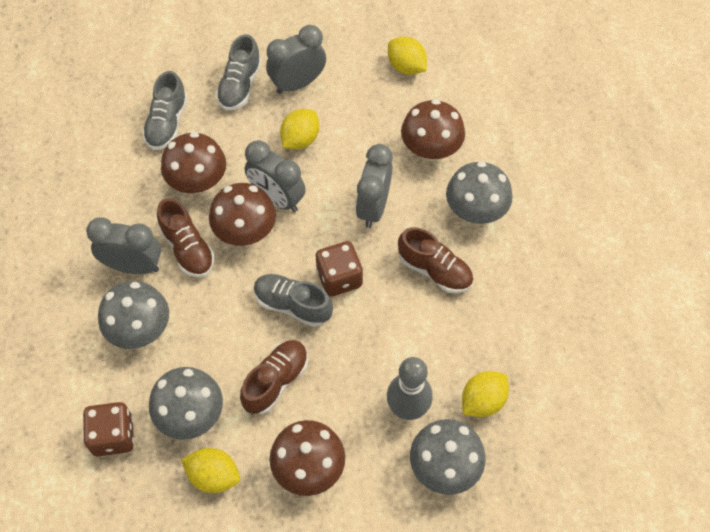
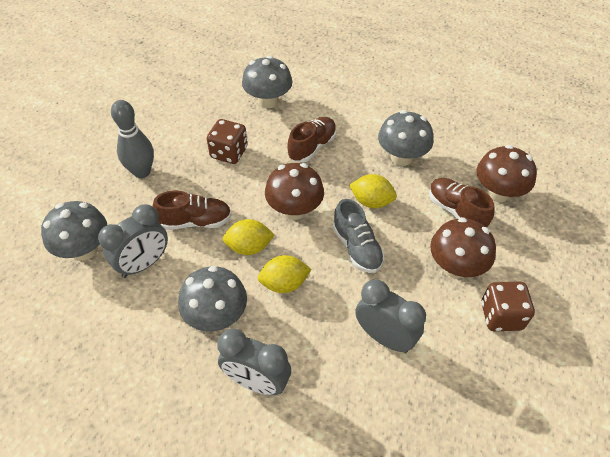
brown mushroom: [161,132,226,194] [209,183,276,246] [270,420,345,496] [401,99,465,161] = 4 -> [265,163,324,220] [430,217,496,278] [477,145,537,202] = 3
grey clock: [86,218,161,274] [245,140,306,212] [266,25,326,94] [356,144,393,228] = 4 -> [98,204,168,278] [217,329,291,395] [355,279,426,353] = 3
grey shoe: [142,71,188,150] [216,34,262,110] [254,274,333,327] = 3 -> [333,199,385,273] = 1
yellow lemon: [181,448,240,493] [280,109,319,149] [388,37,427,75] [462,371,509,417] = 4 -> [223,219,275,255] [258,255,311,293] [349,174,397,208] = 3

